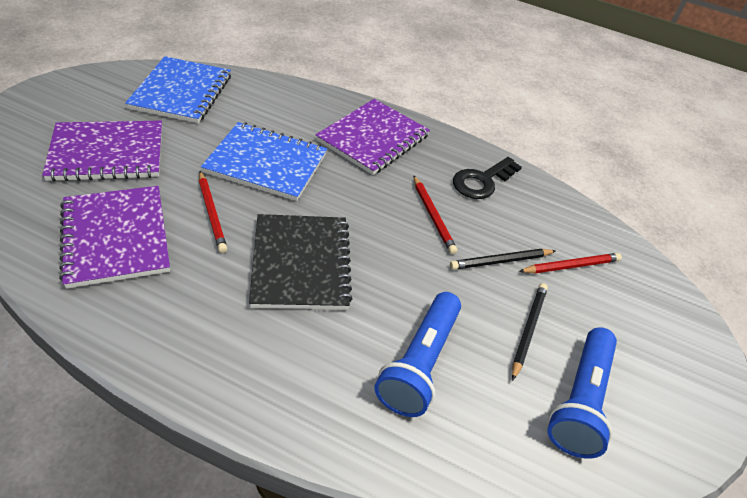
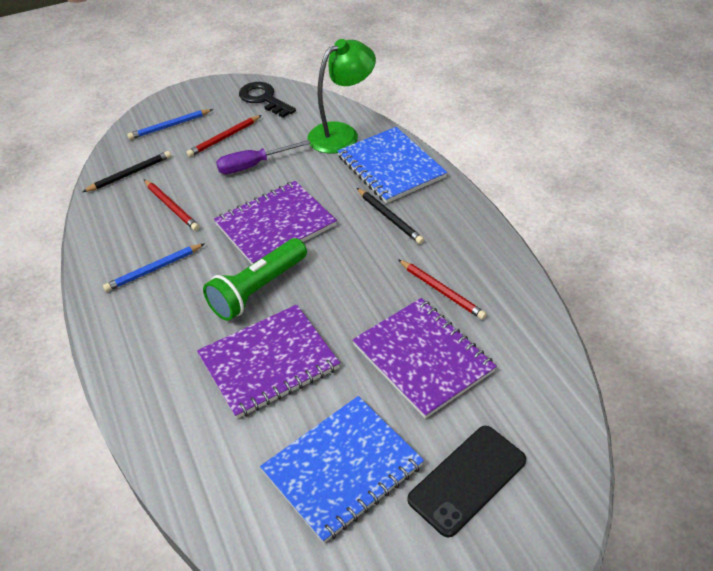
black notebook: [249,214,352,310] = 1 -> none = 0
black phone: none = 0 -> [407,426,526,537] = 1
blue flashlight: [374,292,461,417] [547,327,617,459] = 2 -> none = 0
blue pencil: none = 0 -> [103,243,205,292] [127,109,213,140] = 2
green flashlight: none = 0 -> [203,238,307,321] = 1
green lamp: none = 0 -> [307,39,376,154] = 1
purple screwdriver: none = 0 -> [216,140,311,174] = 1

